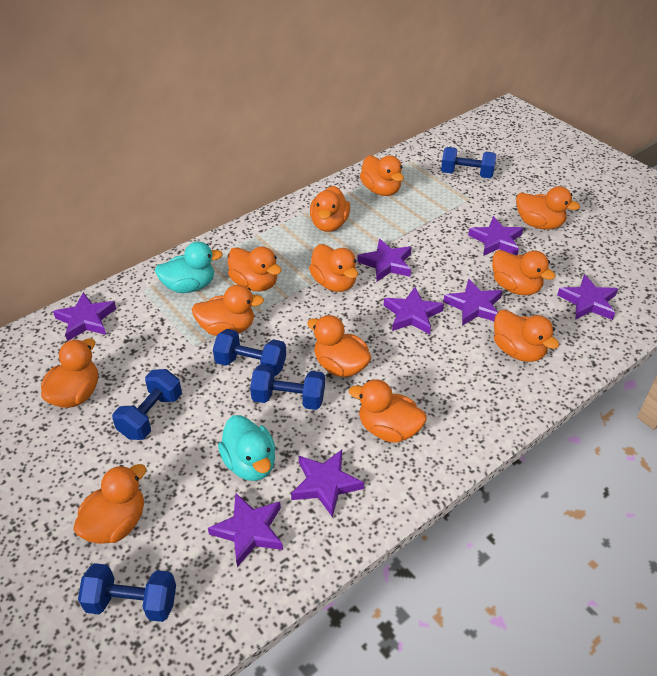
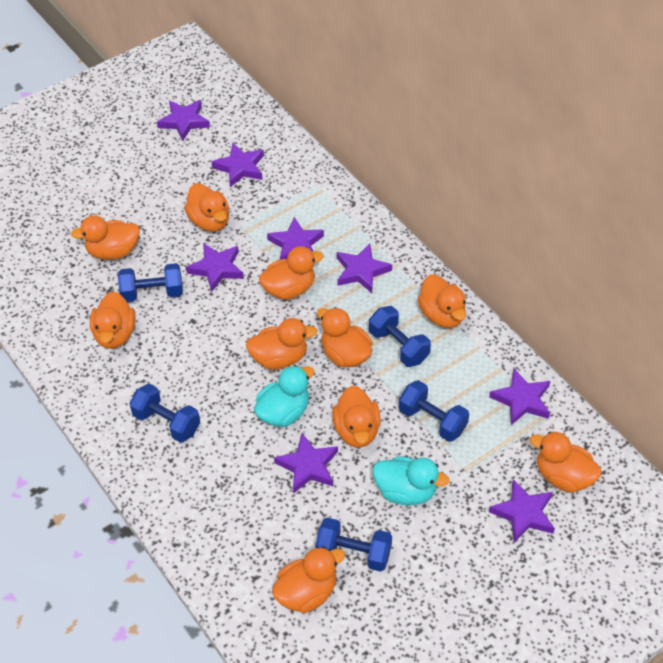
orange duck: [41,338,98,408] [73,464,146,544] [192,285,264,336] [228,247,282,291] [307,315,371,377] [309,244,358,292] [310,186,350,232] [349,379,427,443] [360,155,404,196] [492,250,555,295] [494,310,559,362] [516,186,580,230] = 12 -> [71,215,140,260] [90,291,135,349] [184,183,229,231] [246,318,317,370] [259,246,324,299] [272,547,345,613] [317,307,372,367] [332,385,381,448] [418,274,466,328] [530,431,602,493] = 10

